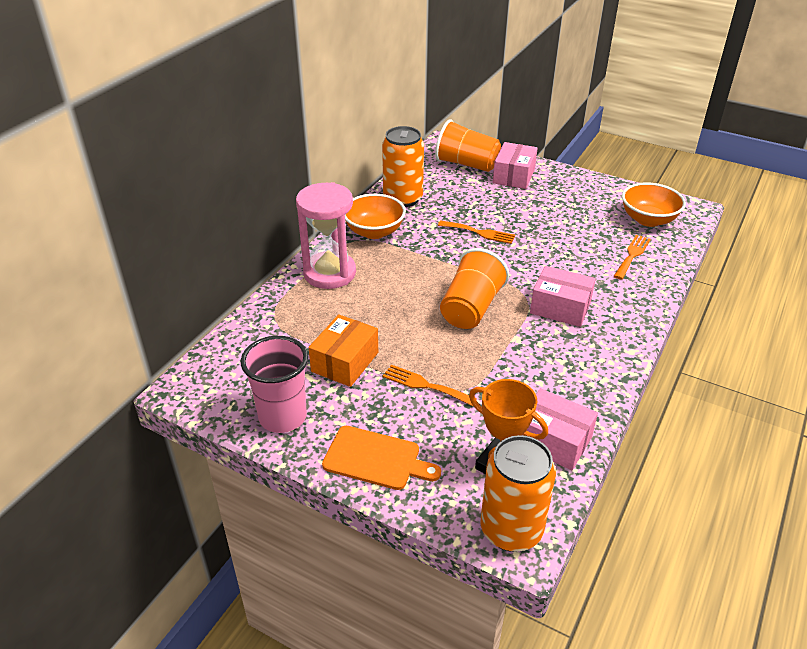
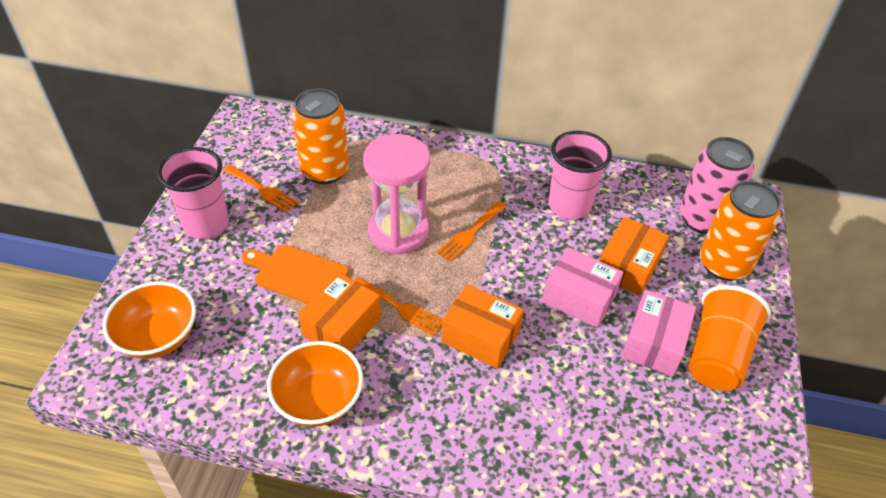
orange box: [309,314,378,387] = 1 -> [298,272,381,352] [441,284,524,369] [599,217,669,296] = 3
orange cup: [435,119,501,172] [440,248,509,329] = 2 -> [688,285,771,391] = 1
orange trophy: [469,379,548,474] = 1 -> none = 0
pink box: [493,142,538,189] [522,388,598,470] [530,266,596,327] = 3 -> [542,248,624,328] [622,289,696,376] = 2
pink can: none = 0 -> [680,137,754,234] = 1
pink cup: [241,336,308,433] = 1 -> [157,147,229,239] [548,131,612,219] = 2

